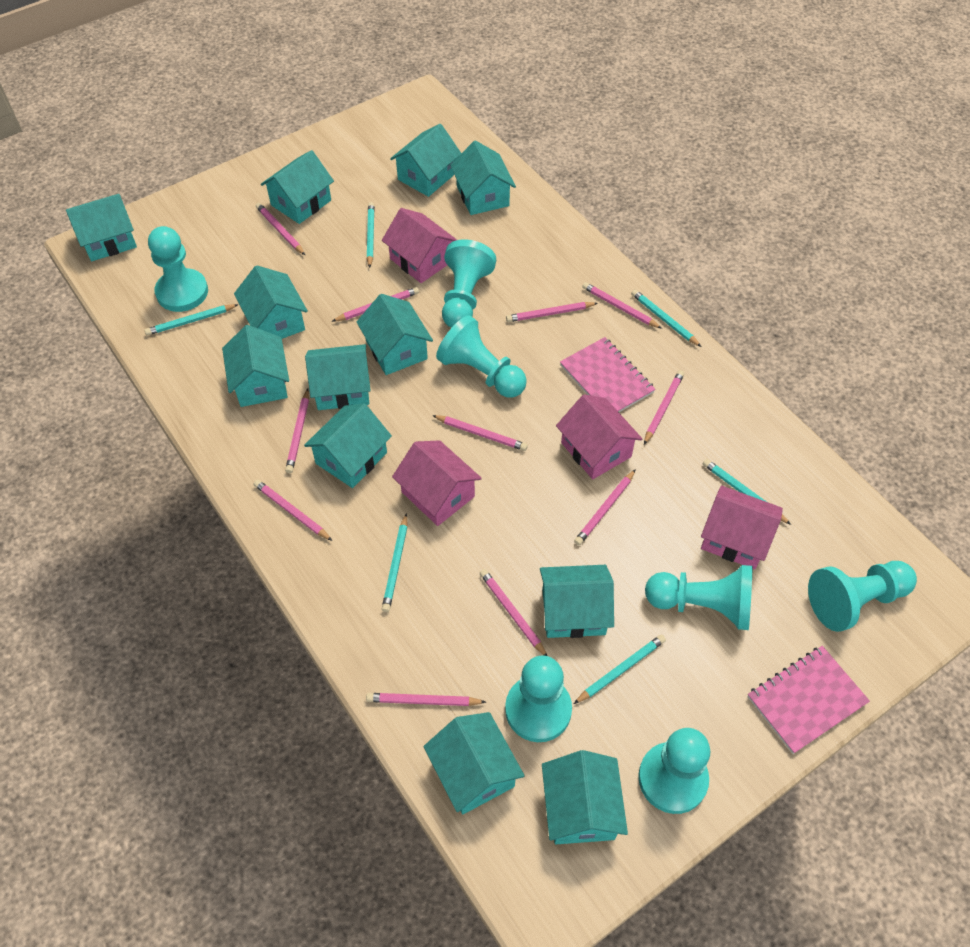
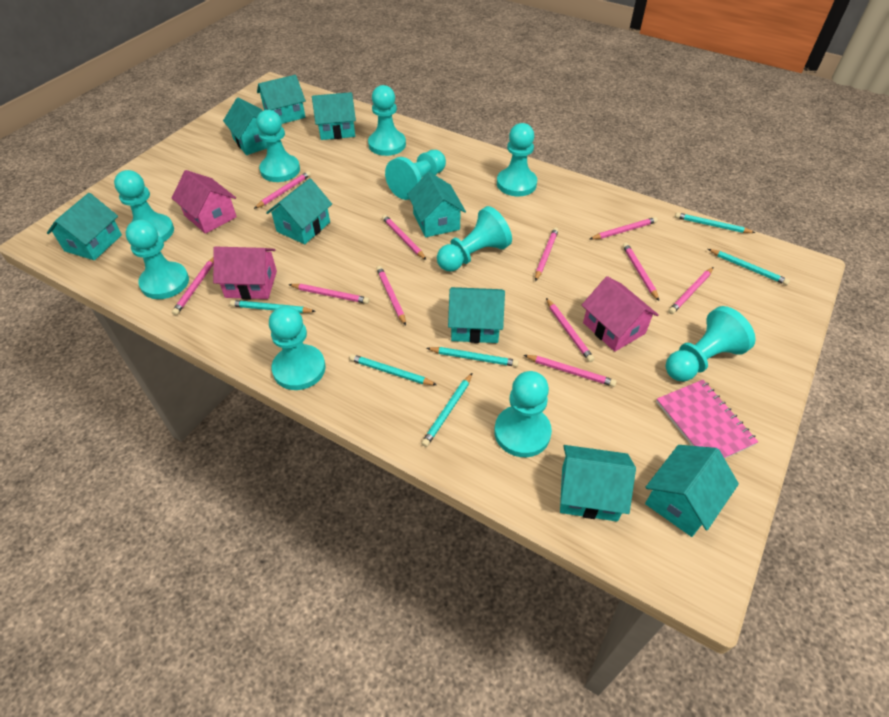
pink house: [382,208,457,283] [392,440,482,526] [556,394,642,479] [701,486,783,569] = 4 -> [172,170,237,234] [213,247,277,299] [582,276,659,352] = 3
pink notebook: [560,337,655,412] [747,646,870,754] = 2 -> [656,380,758,459] = 1
turquoise house: [66,194,137,261] [222,325,289,407] [234,266,308,339] [261,150,334,224] [304,403,392,488] [305,344,371,410] [357,294,433,375] [390,124,461,197] [424,712,525,814] [450,140,516,215] [540,565,614,638] [542,750,628,844] = 12 -> [47,193,122,260] [223,97,267,155] [257,75,306,124] [266,178,332,244] [312,92,356,140] [407,172,466,237] [448,287,505,343] [560,445,636,521] [645,445,739,537] = 9
turquoise pawn: [148,226,208,312] [436,315,527,397] [442,239,496,328] [505,655,572,742] [638,728,710,814] [645,565,752,630] [808,561,917,632] = 7 -> [114,170,174,242] [126,220,189,299] [256,110,300,182] [269,306,326,390] [368,85,406,156] [385,150,446,200] [437,206,512,272] [494,371,552,457] [497,123,537,196] [666,306,755,381] = 10

